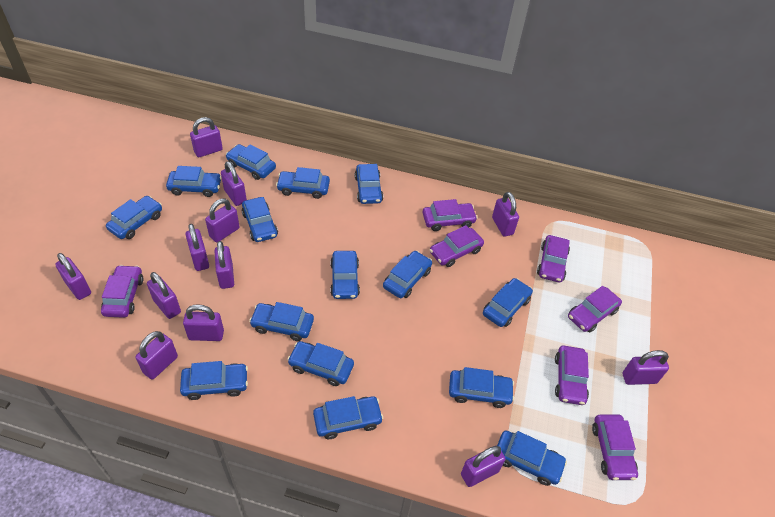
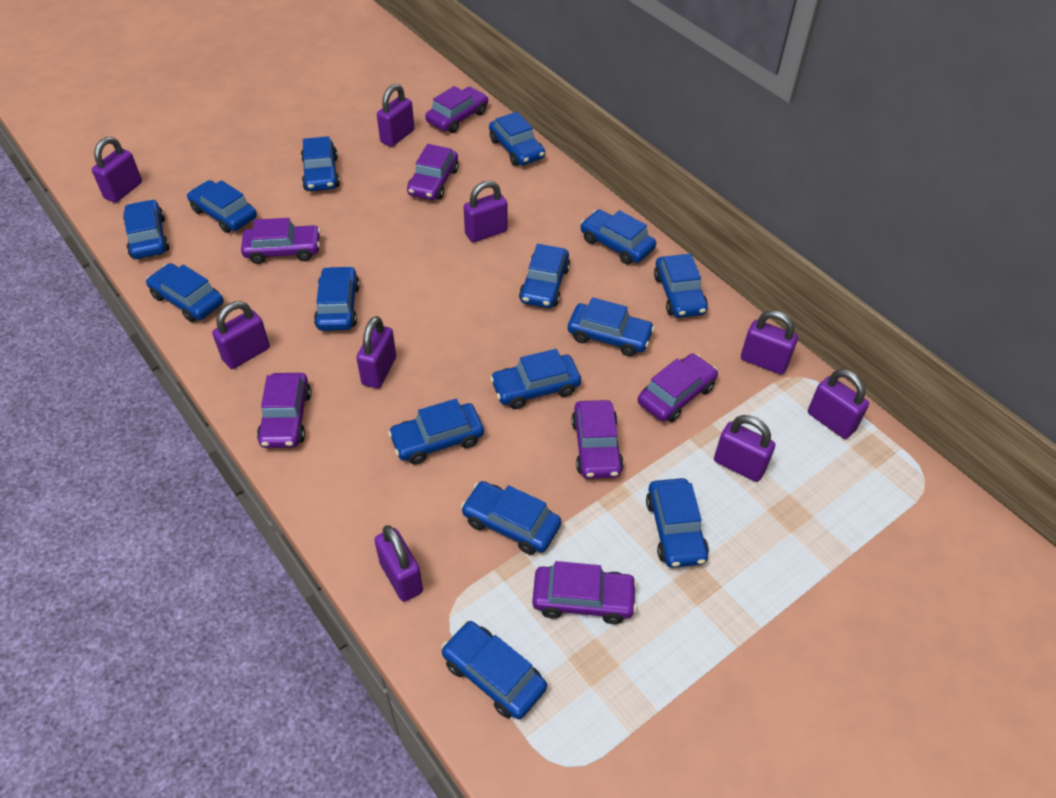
purple padlock: [55,253,91,300] [135,331,178,380] [147,272,181,319] [183,304,224,341] [185,224,209,271] [190,117,223,157] [205,199,240,242] [214,241,234,289] [221,161,247,206] [461,446,505,487] [492,192,519,237] [622,350,669,385] = 12 -> [92,137,142,203] [212,301,270,369] [356,316,396,389] [374,525,423,602] [377,84,414,147] [464,181,508,242] [714,415,775,482] [741,310,798,375] [808,369,869,439] = 9

